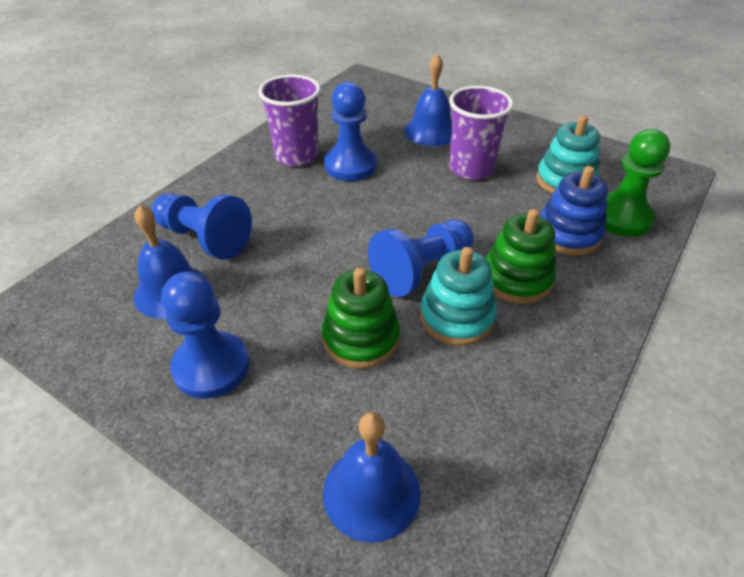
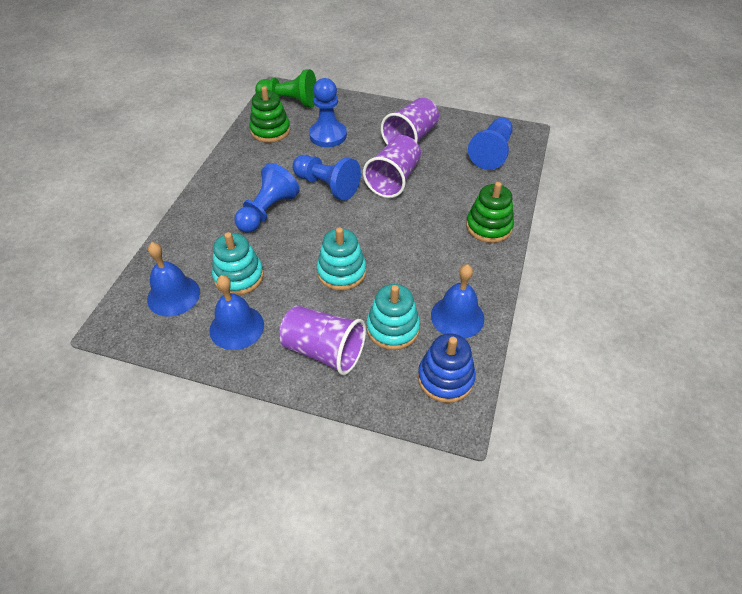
purple cup: [258,75,321,167] [449,86,513,180] = 2 -> [279,305,366,375] [363,135,421,198] [381,97,439,144] = 3
turquoise stacking toy: [420,247,497,346] [536,115,600,194] = 2 -> [212,232,264,295] [317,227,366,291] [366,284,420,350] = 3

